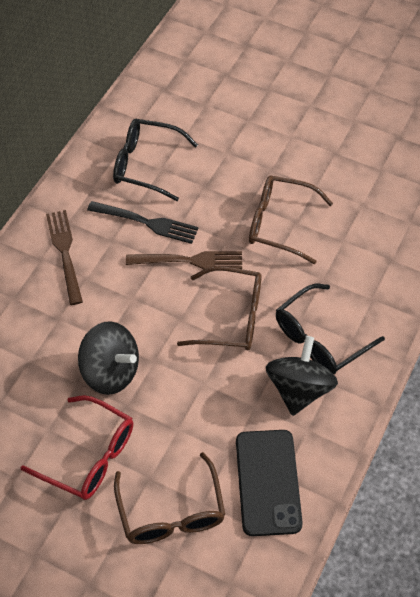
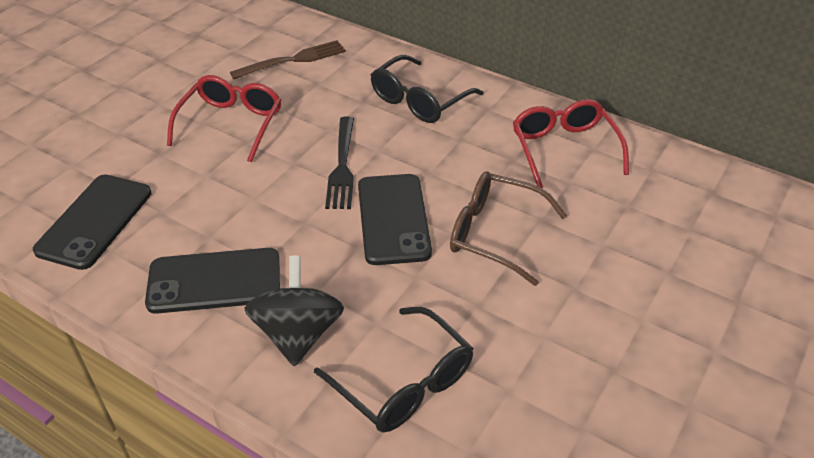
black phone: [236,430,303,536] = 1 -> [33,174,151,270] [145,248,280,314] [358,174,432,265] = 3
black spinning top: [78,321,139,395] [266,336,338,416] = 2 -> [244,256,344,366] = 1
brown fork: [46,210,83,305] [126,251,242,269] = 2 -> [230,40,346,79] = 1
brown glasses: [114,452,225,544] [177,266,262,350] [249,175,333,264] = 3 -> [450,171,567,286] = 1
red glasses: [20,395,133,500] = 1 -> [167,75,281,163] [513,99,629,188] = 2

